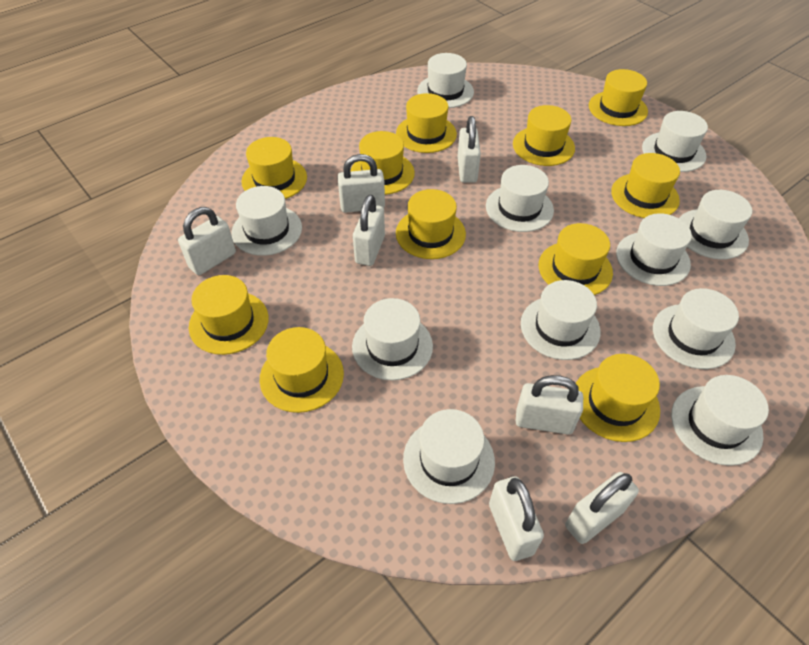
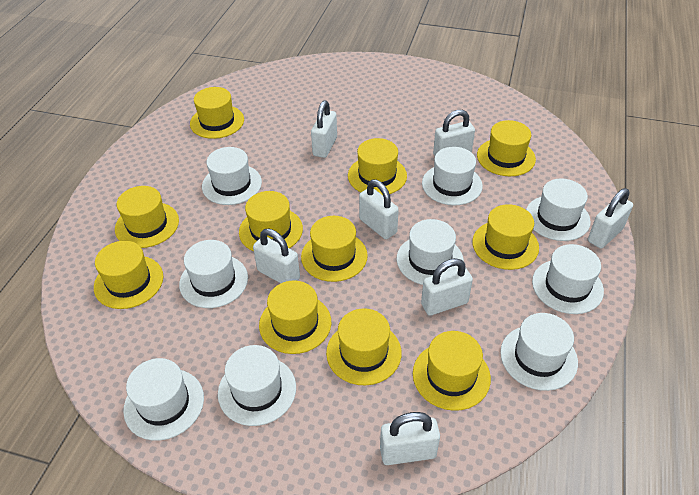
white hat: [232,186,302,256] [352,298,433,380] [403,409,495,504] [417,53,474,108] [486,165,554,232] [521,280,601,360] [616,213,692,286] [642,111,708,172] [653,288,739,369] [671,375,769,466] [679,190,752,259] = 11 -> [123,358,204,441] [179,240,248,308] [202,147,262,205] [218,345,296,426] [396,219,464,285] [422,147,483,205] [500,313,578,391] [526,179,591,241] [532,244,604,314] = 9

